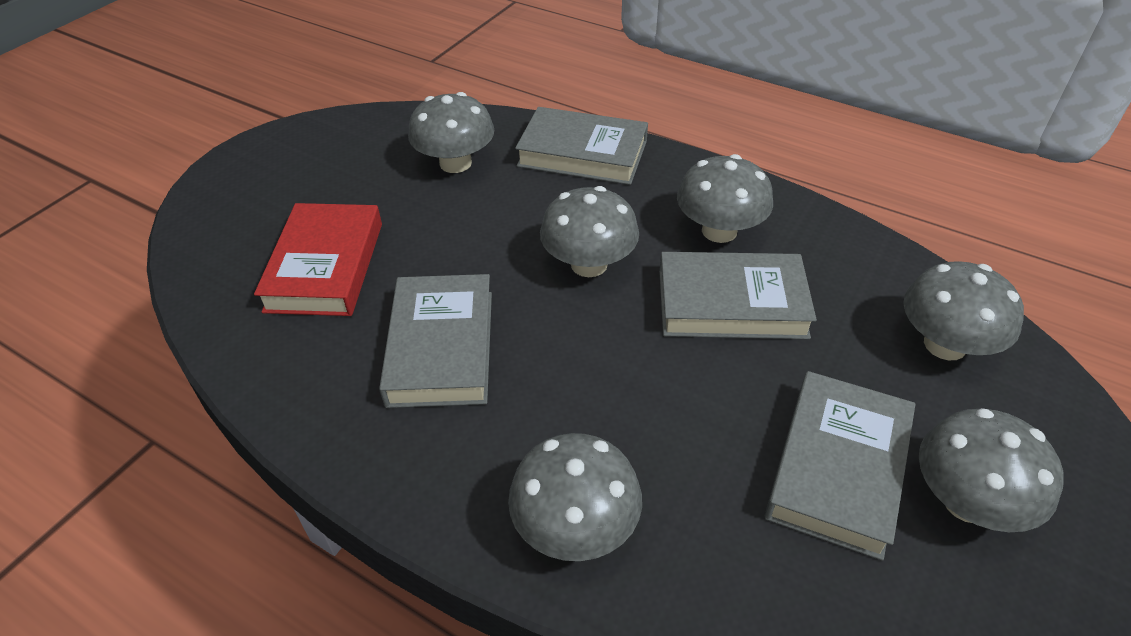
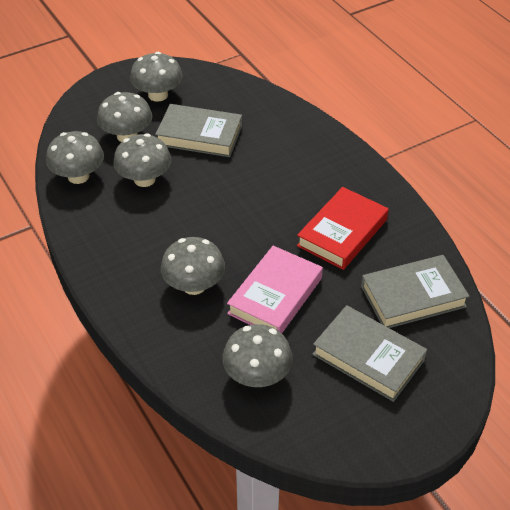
grey book: [379,274,492,408] [515,107,648,185] [659,252,817,339] [765,371,915,561] = 4 -> [155,104,242,157] [312,305,427,402] [361,255,470,328] = 3
pink book: none = 0 -> [227,246,323,333] = 1

